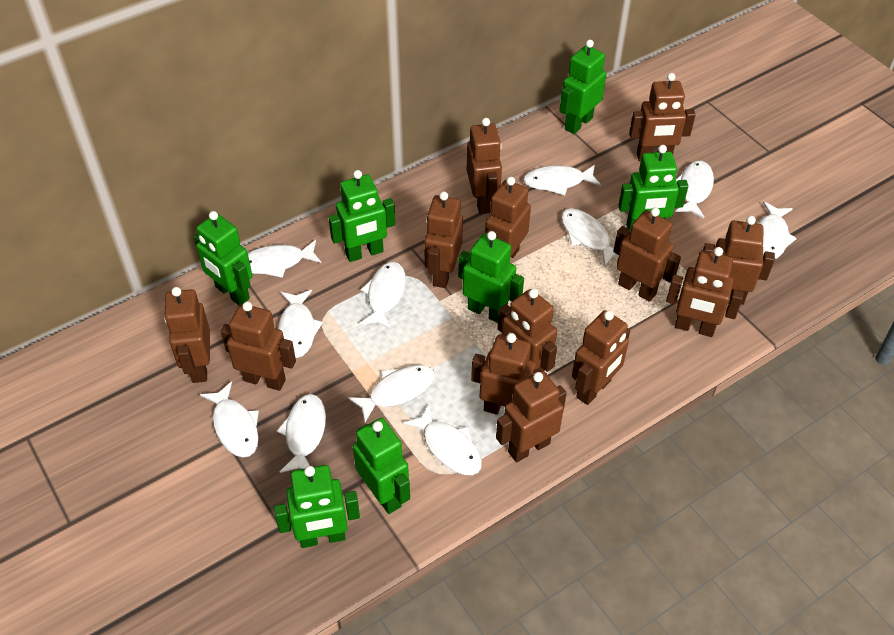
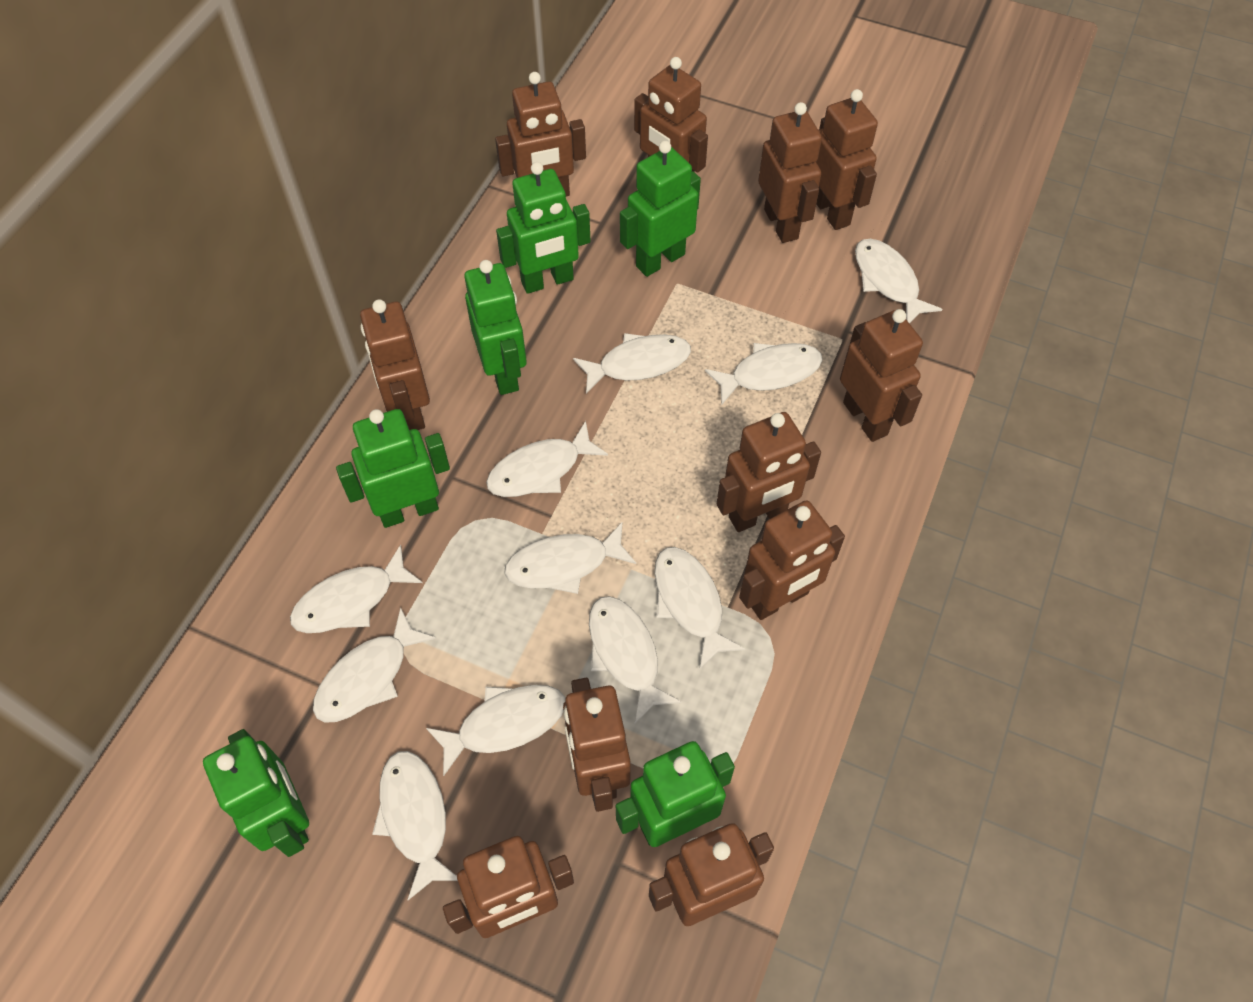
brown robot: [164,287,210,383] [221,302,296,391] [424,192,463,288] [467,118,502,214] [471,333,547,415] [485,177,531,258] [496,371,567,462] [498,289,557,373] [572,310,630,405] [613,208,681,302] [629,73,696,161] [666,247,744,337] [703,216,775,305] = 13 -> [360,299,430,430] [443,836,574,938] [495,72,586,196] [563,678,631,812] [634,57,708,173] [649,823,774,926] [717,412,821,532] [739,500,845,620] [758,102,822,243] [816,89,878,230] [840,309,923,442] = 11
green robot: [194,211,252,305] [274,465,360,548] [328,170,396,262] [353,418,410,514] [458,231,524,323] [559,40,606,134] [618,145,688,232] = 7 -> [203,729,309,857] [336,409,450,528] [464,260,527,395] [496,162,591,294] [616,741,735,847] [620,141,701,277] = 6

